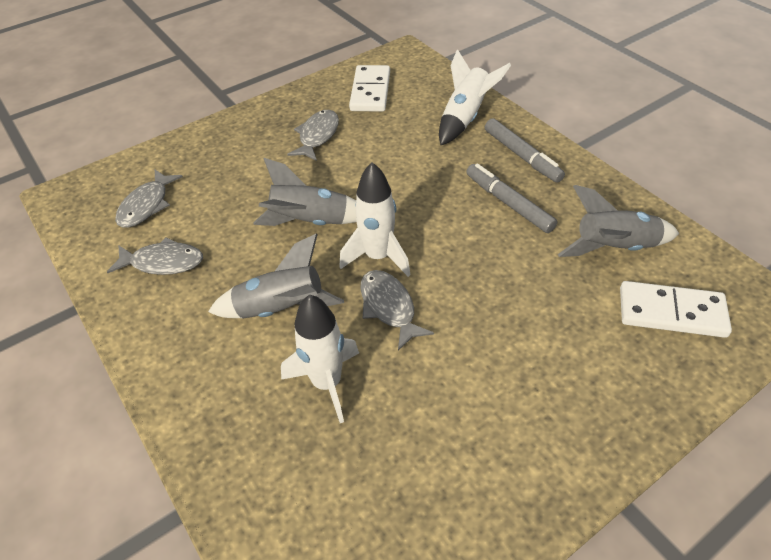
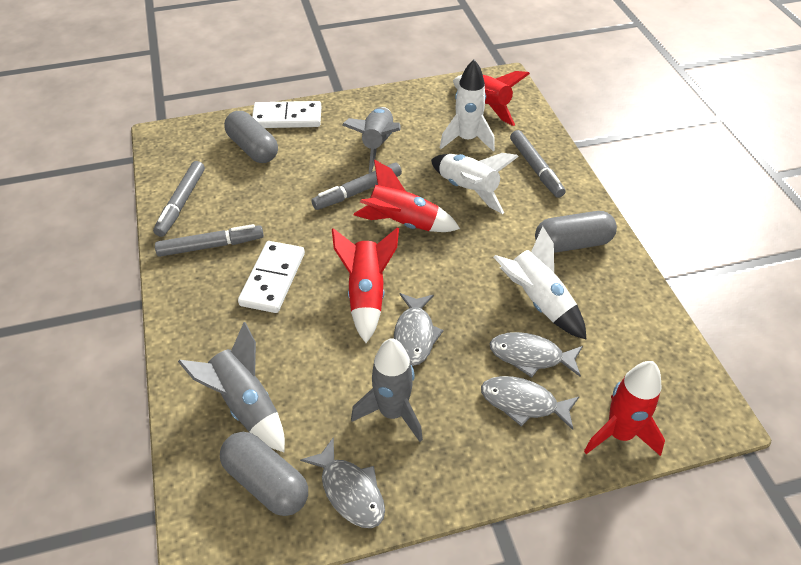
grey capsule: none = 0 -> [220,432,308,516] [224,111,278,163] [535,211,617,253] = 3
grey marker: [466,163,557,233] [485,118,565,183] = 2 -> [153,161,205,237] [155,224,264,257] [312,163,402,210] [510,130,566,198] = 4
red rocket: none = 0 -> [332,227,399,343] [354,159,460,232] [453,71,530,126] [584,361,665,456] = 4

